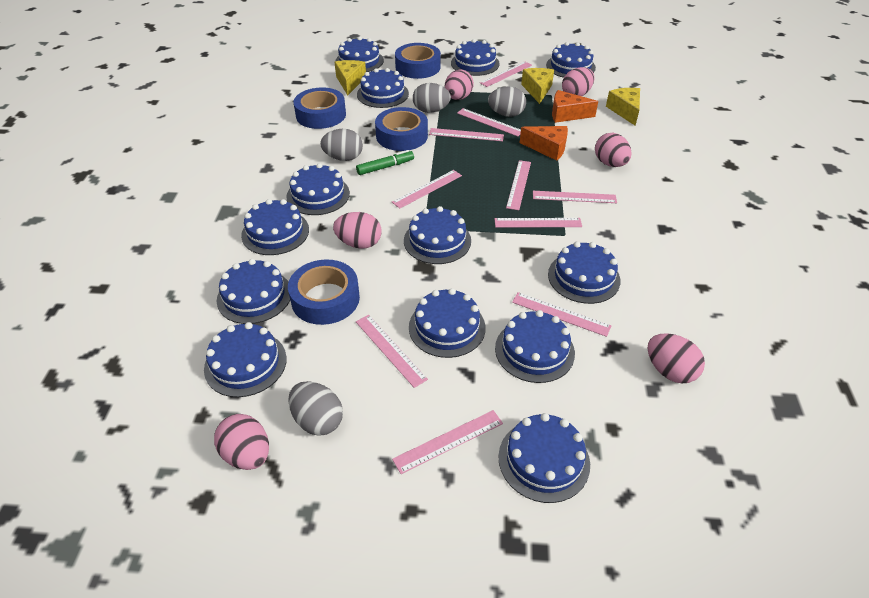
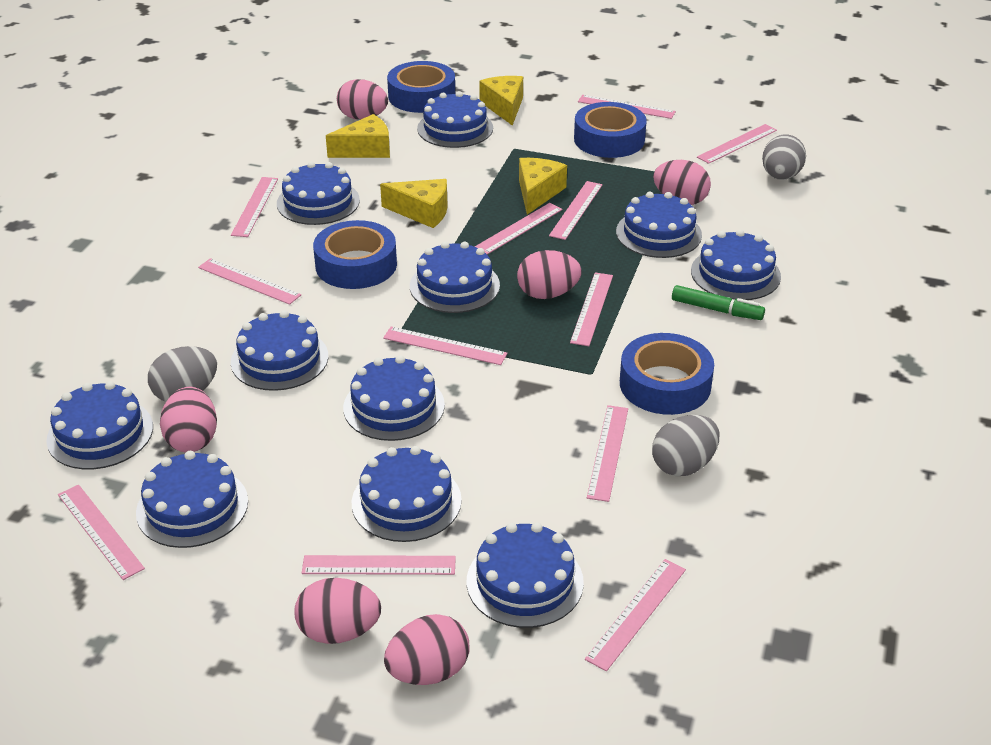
blue cake: [204,322,287,397] [217,259,290,324] [241,199,309,255] [286,163,350,215] [335,37,384,72] [357,68,409,108] [404,206,471,264] [409,288,486,358] [451,39,500,76] [495,310,575,383] [498,413,590,503] [546,42,596,78] [548,242,620,304] = 13 -> [46,381,153,469] [136,451,248,548] [231,310,328,391] [277,162,360,225] [343,355,445,441] [352,446,462,542] [410,241,500,313] [417,91,493,148] [467,522,584,628] [616,192,702,258] [691,230,781,300] = 11
grey egg: [288,381,343,436] [320,129,363,161] [413,83,451,113] [488,87,526,117] = 4 -> [148,346,217,402] [652,415,720,476] [762,135,806,180] = 3
orange cheese: [520,126,568,161] [552,90,598,123] = 2 -> none = 0
pink ruler: [356,315,428,388] [392,170,462,209] [392,410,503,474] [429,128,504,141] [457,108,521,136] [480,61,532,87] [494,218,582,228] [506,160,531,210] [512,292,612,337] [533,191,617,203] = 10 -> [58,485,145,580] [198,258,301,305] [231,177,278,237] [302,555,456,575] [383,327,508,365] [475,203,563,254] [549,181,602,240] [570,272,613,346] [578,95,676,119] [585,559,686,671] [587,405,628,502] [697,124,777,164] = 12
yellow cheese: [335,60,366,95] [521,68,554,104] [606,88,640,126] = 3 -> [326,114,390,158] [380,179,448,228] [479,76,523,126] [519,158,567,215] = 4

